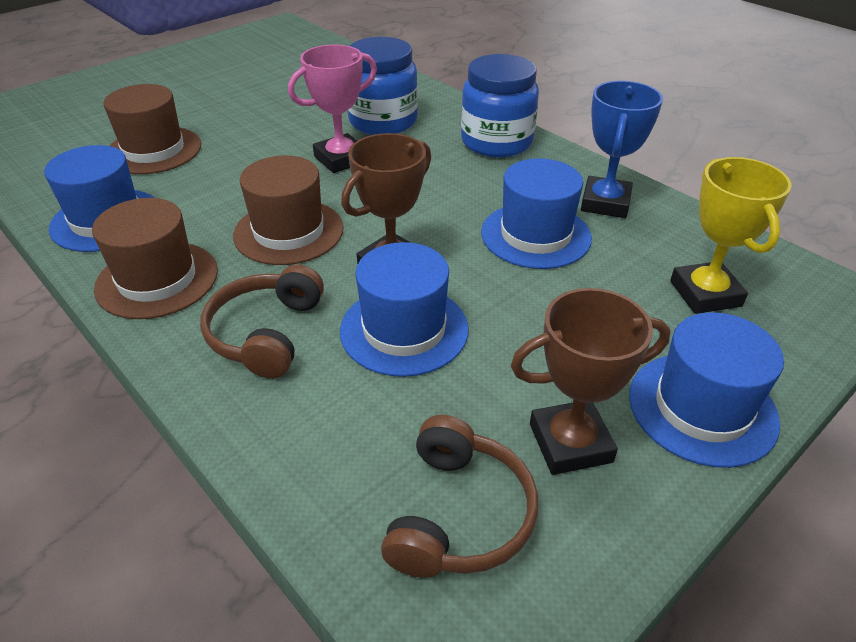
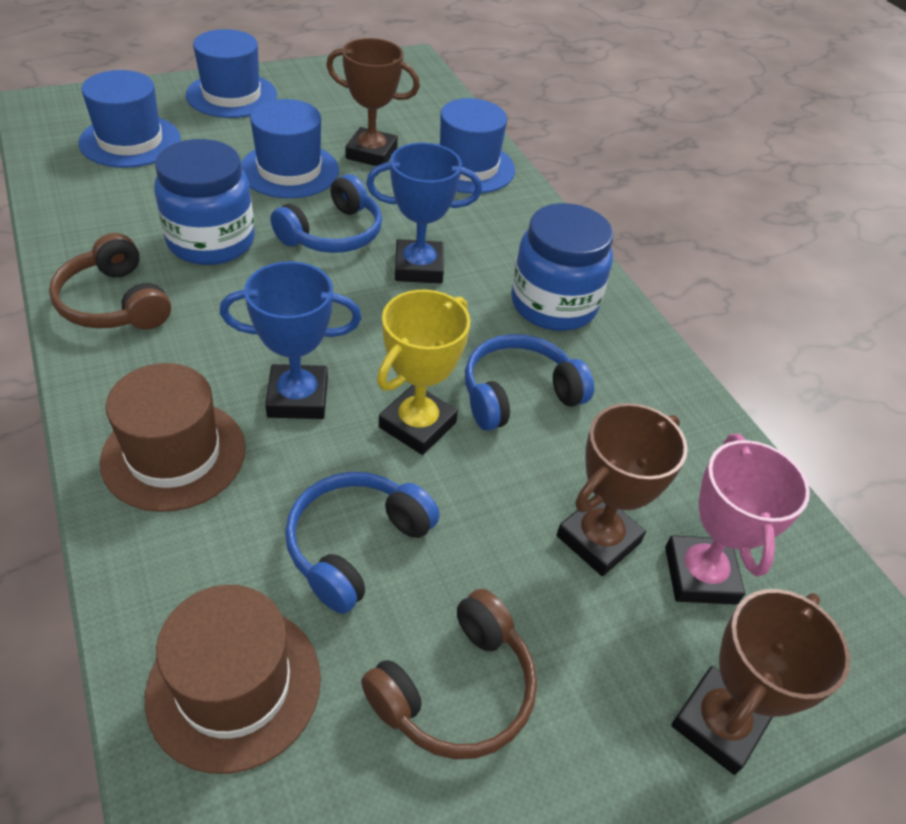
blue headphones: none = 0 -> [271,174,382,253] [285,472,440,614] [465,334,594,431] = 3
blue trophy: [581,81,663,218] = 1 -> [220,261,362,419] [366,143,482,284] = 2
brown hat: [92,198,218,319] [103,84,201,174] [233,156,344,265] = 3 -> [100,363,246,512] [145,585,321,774] = 2
brown trophy: [341,133,431,265] [511,288,671,475] = 2 -> [326,38,420,166] [557,403,688,576] [671,589,850,775] = 3

